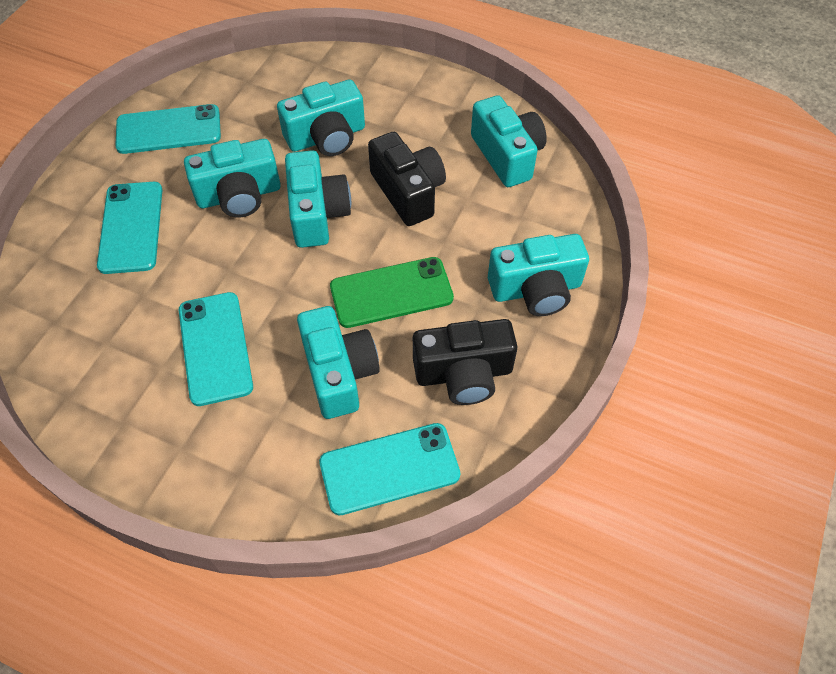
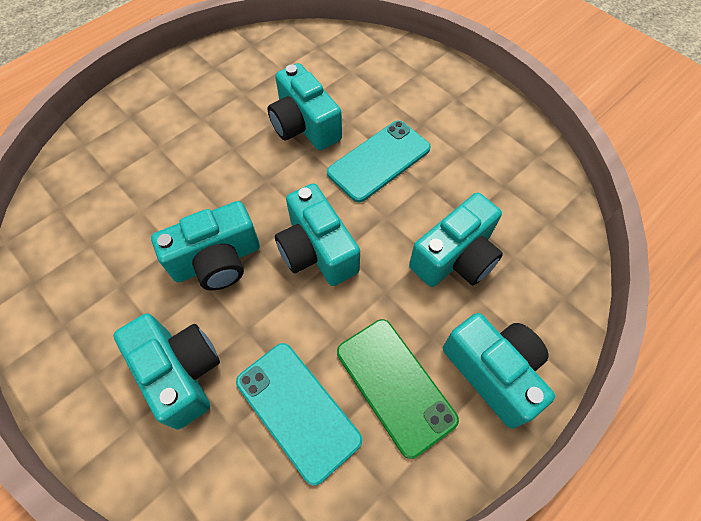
black camera: [368,132,446,226] [413,319,517,405] = 2 -> none = 0
turquoise phone: [97,182,162,274] [115,104,221,154] [179,292,253,406] [319,423,460,515] = 4 -> [236,343,362,486] [327,120,431,203] = 2

